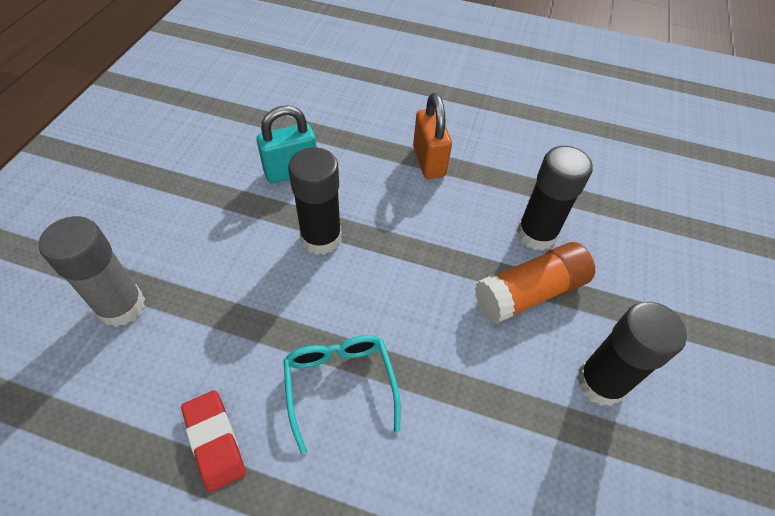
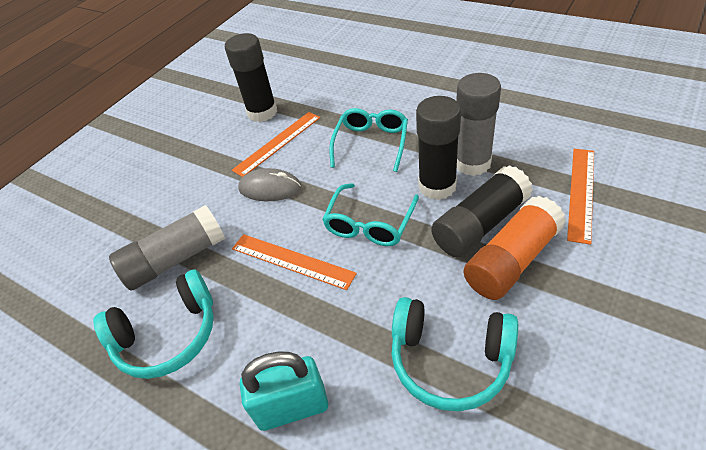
grey glue stick: [39,216,145,327] = 1 -> [109,205,225,291] [456,73,501,176] = 2
grey mouse: none = 0 -> [238,168,301,201] = 1
orange padlock: [413,93,452,179] = 1 -> none = 0
orange ruler: none = 0 -> [232,112,320,177] [232,234,357,290] [567,149,594,245] = 3
red eraser: [181,390,246,492] = 1 -> none = 0
turquoise glasses: [284,335,401,455] = 1 -> [322,183,419,246] [329,108,408,172] = 2
turquoise headphones: none = 0 -> [93,269,214,379] [391,297,518,411] = 2

